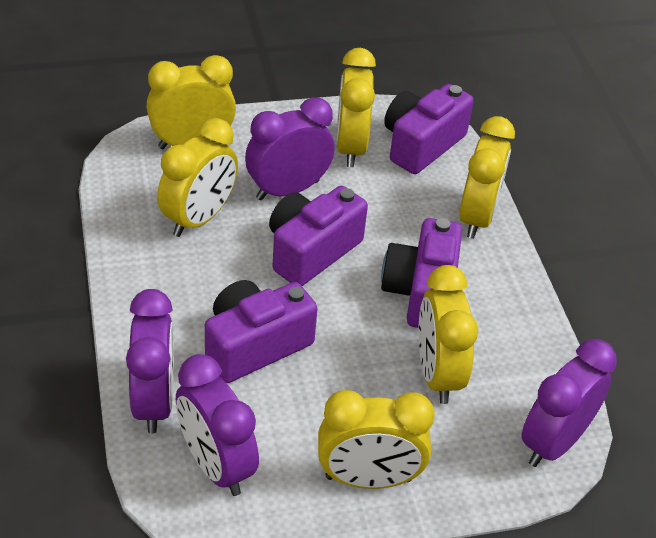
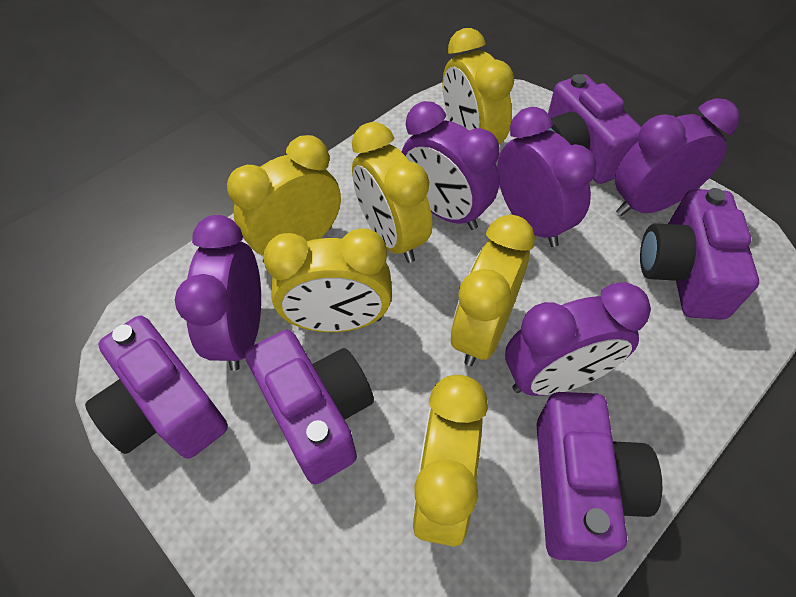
purple camera: [205,280,318,383] [269,186,368,286] [381,218,462,328] [384,84,474,174] = 4 -> [85,316,228,459] [245,330,374,484] [536,392,662,562] [548,74,642,184] [640,188,759,320] = 5
purple clock: [126,289,174,433] [176,354,259,496] [245,97,335,200] [521,339,617,467] = 4 -> [175,215,261,371] [402,101,500,230] [497,107,597,247] [505,282,651,396] [615,98,740,216] = 5

